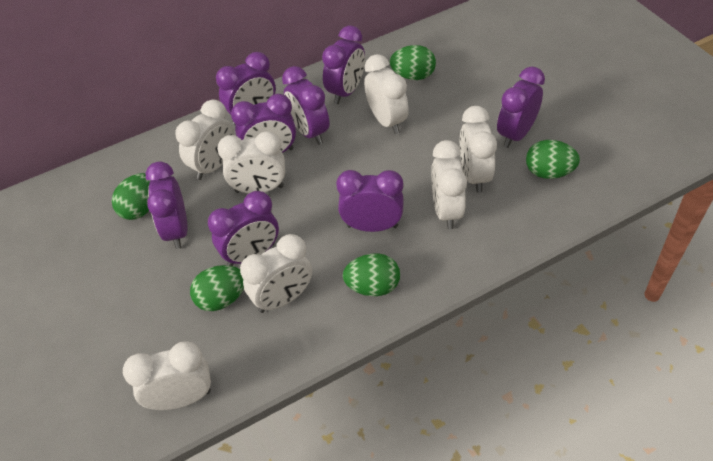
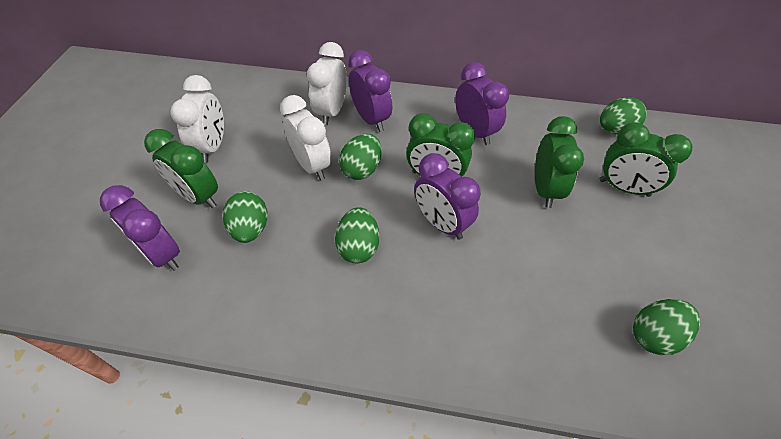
green clock: none = 0 -> [144,129,218,208] [406,113,475,177] [535,116,584,208] [599,122,692,197] = 4
purple clock: [146,161,188,249] [208,191,279,266] [216,52,276,125] [231,94,296,153] [282,66,330,145] [322,25,365,104] [336,170,404,232] [497,66,545,148] = 8 -> [100,185,180,271] [348,50,392,132] [414,153,481,240] [455,62,509,145] = 4
white clock: [123,341,211,410] [176,100,235,180] [217,131,285,194] [240,234,312,313] [364,54,409,134] [431,140,467,229] [460,106,497,193] = 7 -> [170,75,224,163] [280,95,331,180] [307,42,347,125] = 3

